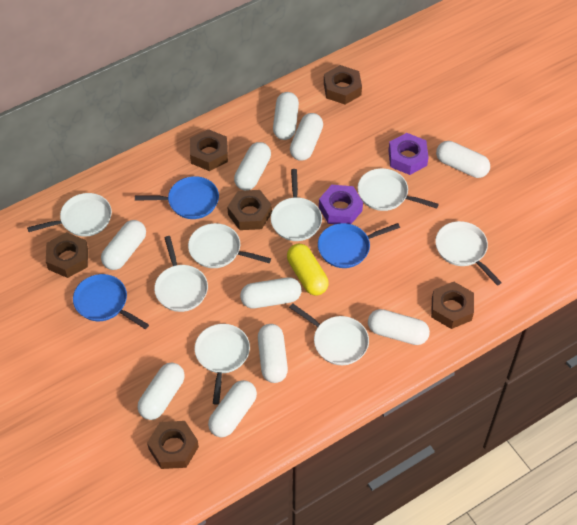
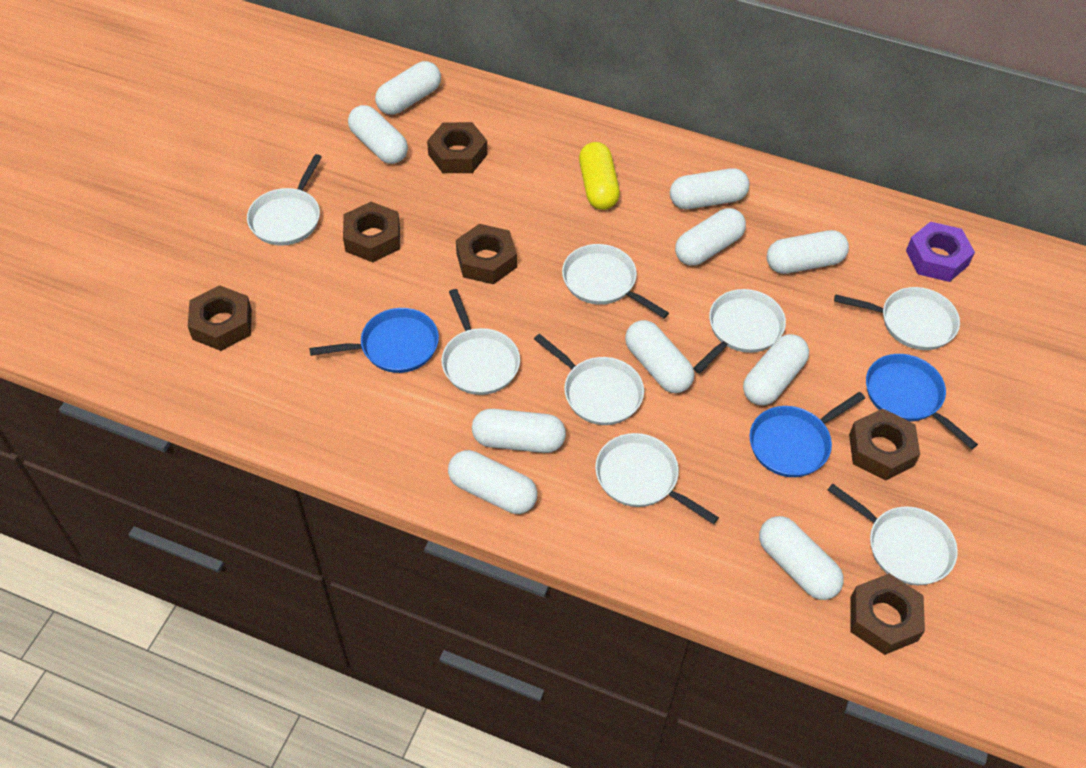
purple nut: [319,185,363,224] [388,133,429,175] = 2 -> [906,221,975,282] = 1

